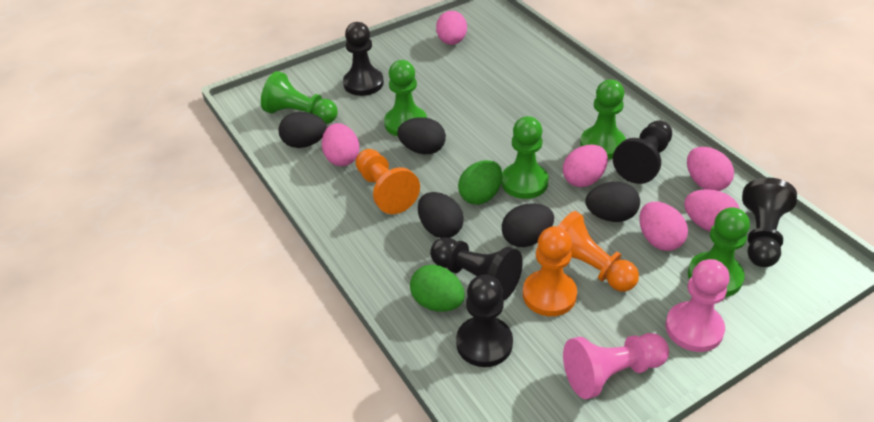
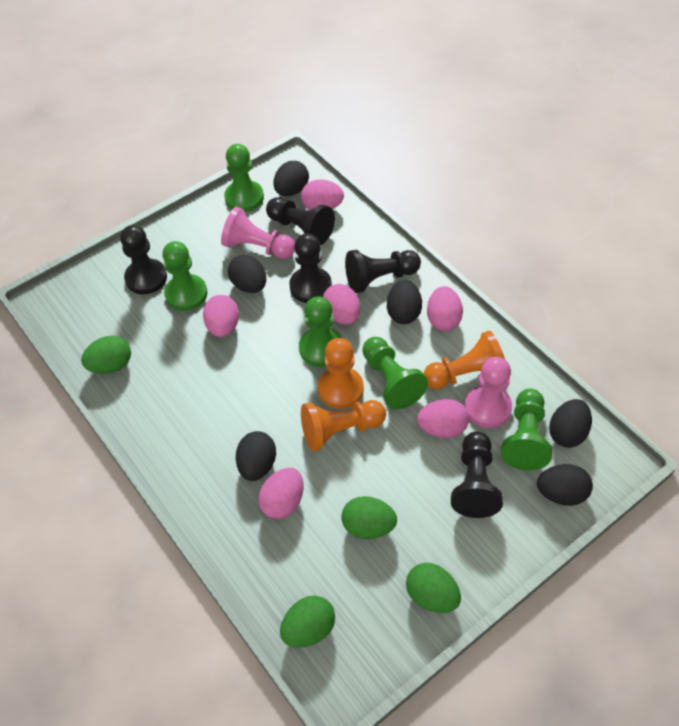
black egg: [278,112,327,148] [397,117,446,154] [418,192,464,238] [502,203,554,247] [586,182,640,222] = 5 -> [228,255,266,293] [236,431,276,481] [273,161,309,196] [387,280,422,324] [537,464,593,506] [549,399,592,448] = 6
green egg: [410,265,465,312] [458,160,502,205] = 2 -> [81,336,131,374] [280,596,335,648] [341,496,397,539] [406,563,461,613] = 4

